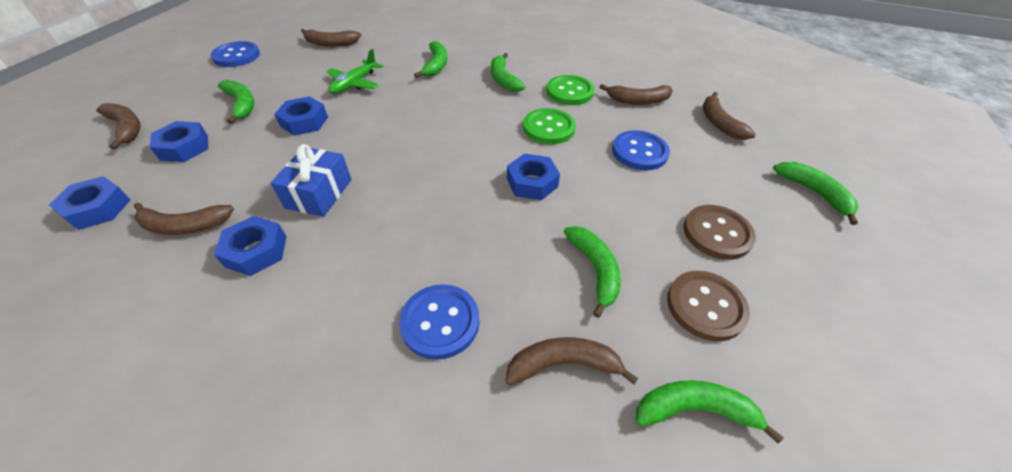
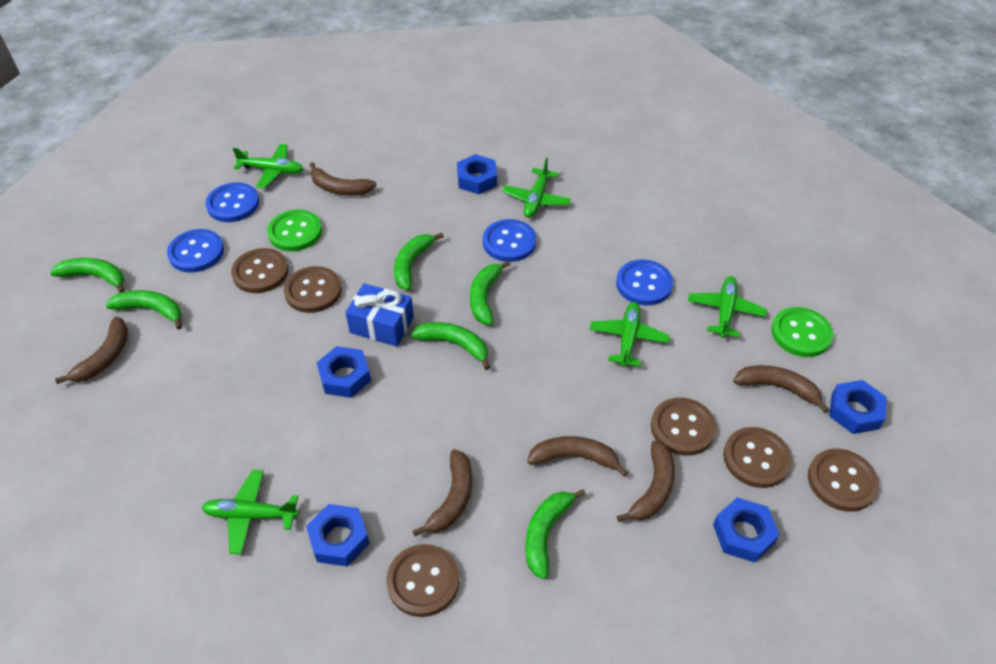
blue button: [210,41,260,67] [399,284,480,360] [612,130,670,170] = 3 -> [167,229,224,272] [205,183,259,222] [483,219,536,262] [616,259,673,306] = 4
brown button: [667,271,750,341] [683,205,756,260] = 2 -> [231,248,289,293] [284,266,342,313] [386,544,459,617] [651,398,717,456] [723,427,792,488] [808,449,879,512] = 6
green plane: [326,49,384,94] = 1 -> [202,470,299,554] [233,144,303,188] [502,158,571,218] [590,302,670,367] [688,276,767,338] = 5

